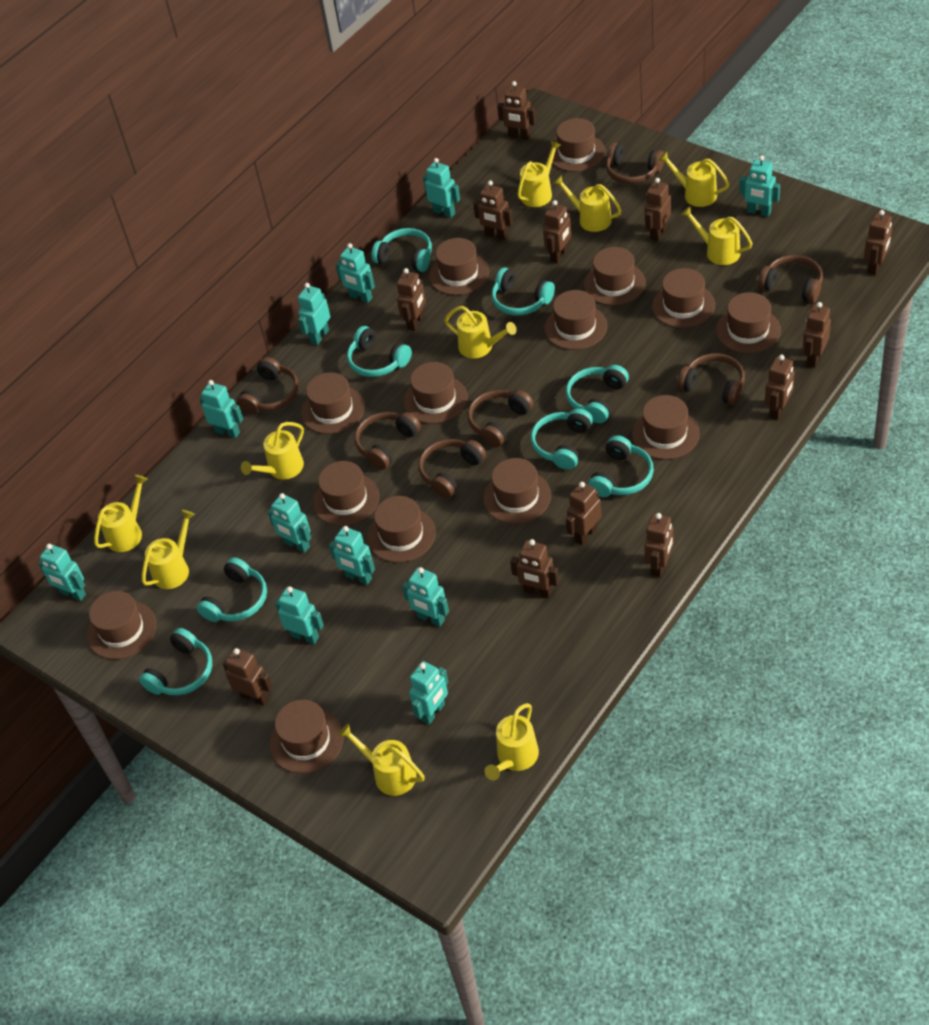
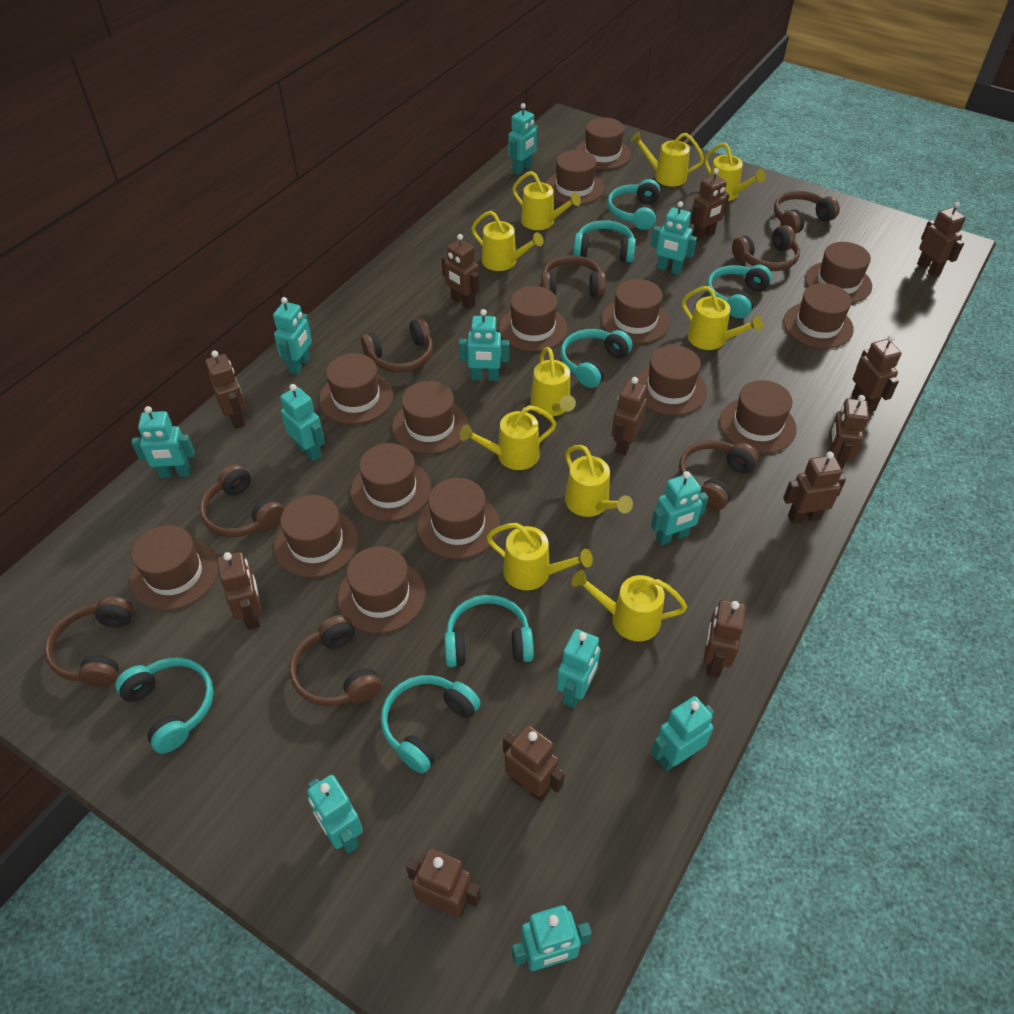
brown hat: [87,591,156,660] [269,699,344,774] [301,372,365,434] [313,461,379,526] [367,496,436,563] [404,362,468,424] [429,238,489,295] [483,458,551,524] [544,290,607,350] [549,118,606,172] [584,247,646,306] [632,395,700,460] [652,268,715,328] [716,292,781,354] = 14 -> [130,525,218,610] [274,495,359,578] [319,353,393,424] [337,546,426,633] [351,443,431,521] [392,381,468,454] [417,478,500,559] [499,286,568,351] [546,150,604,205] [575,117,631,170] [601,279,670,344] [637,345,707,415] [720,380,797,453] [783,283,854,348] [805,242,872,303] = 15
brown headphones: [237,357,299,414] [355,412,421,470] [418,439,486,498] [467,390,534,447] [606,142,664,184] [677,353,745,406] [758,255,823,303] = 7 -> [44,597,134,687] [199,464,284,537] [289,615,381,706] [361,318,433,372] [541,255,606,297] [679,440,759,510] [732,225,800,271] [774,191,840,234] = 8
turquoise headphones: [139,628,212,695] [197,557,267,622] [347,326,412,377] [371,228,432,272] [491,268,555,315] [531,408,593,470] [566,365,629,423] [588,435,654,497] = 8 -> [115,657,214,753] [381,675,481,774] [444,595,534,667] [560,329,632,388] [573,220,636,263] [607,179,660,230] [707,265,772,319] = 7

